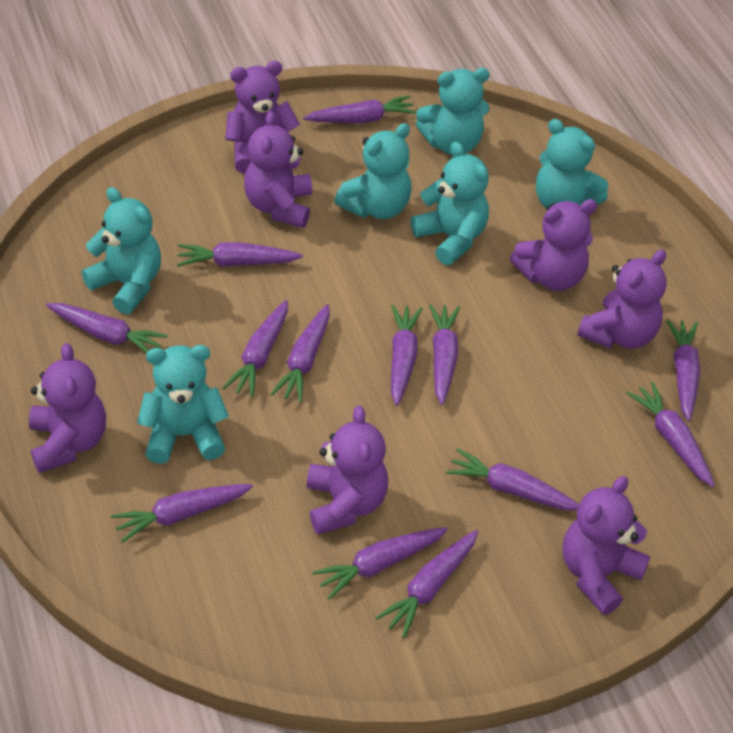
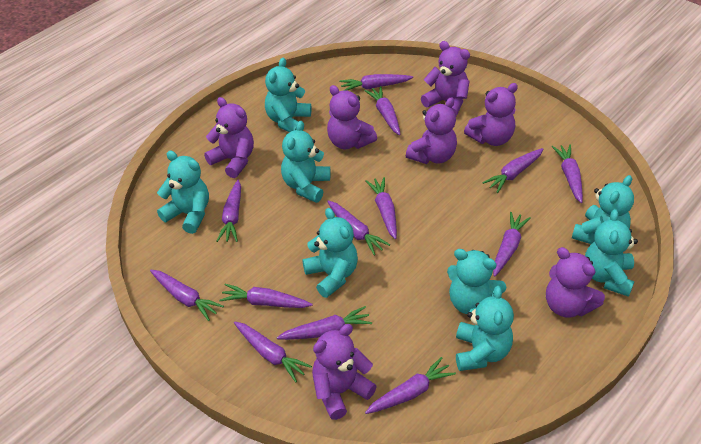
turquoise teddy bear: [82,187,161,314] [137,345,229,464] [334,123,411,219] [411,142,489,265] [416,68,490,155] [536,119,608,209] = 6 -> [157,151,209,234] [265,58,311,132] [281,121,330,203] [302,208,358,298] [447,249,506,314] [456,286,514,371] [572,175,634,244] [585,209,638,297] = 8

